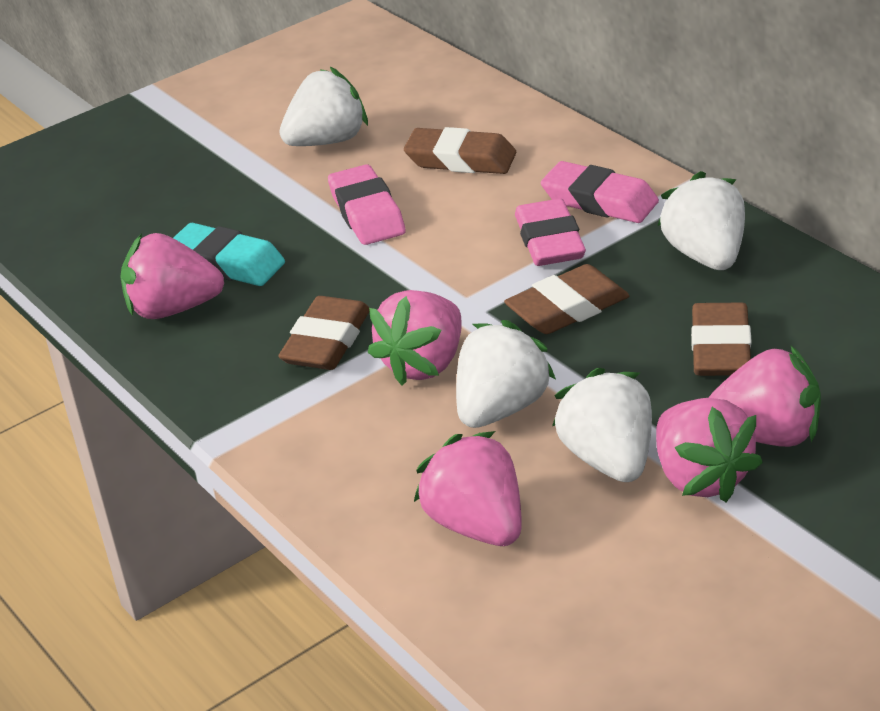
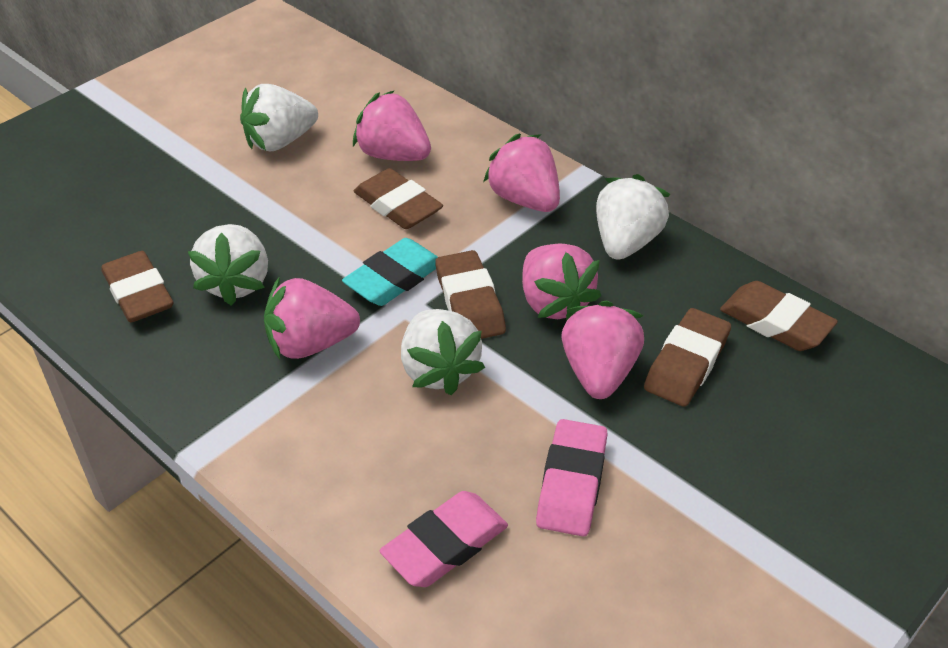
brown eraser: [278,296,370,370] [404,127,516,174] [504,264,629,334] [691,303,752,376] = 4 -> [102,251,173,322] [354,168,443,229] [435,250,506,339] [644,308,731,407] [720,281,838,351] = 5
pink eraser: [328,164,406,245] [515,199,586,266] [541,161,659,223] = 3 -> [380,491,508,587] [536,419,607,536] = 2

